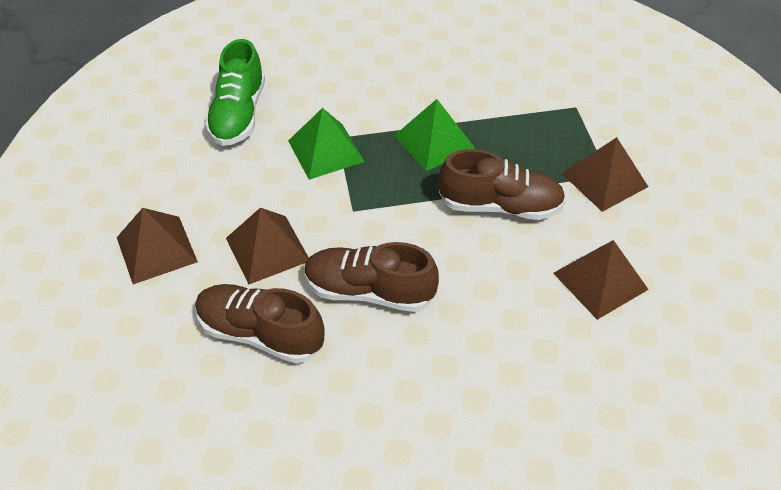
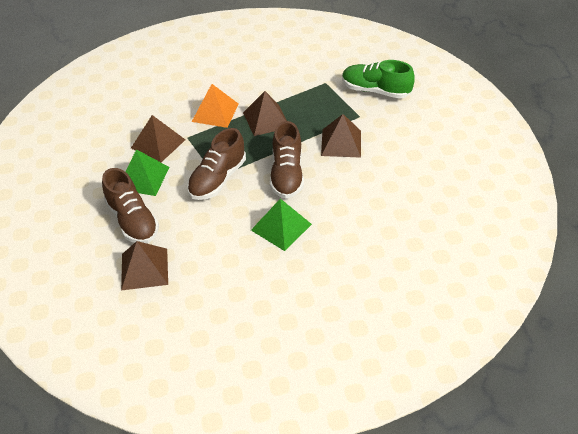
orange pyramid: none = 0 -> [192,84,239,128] = 1

